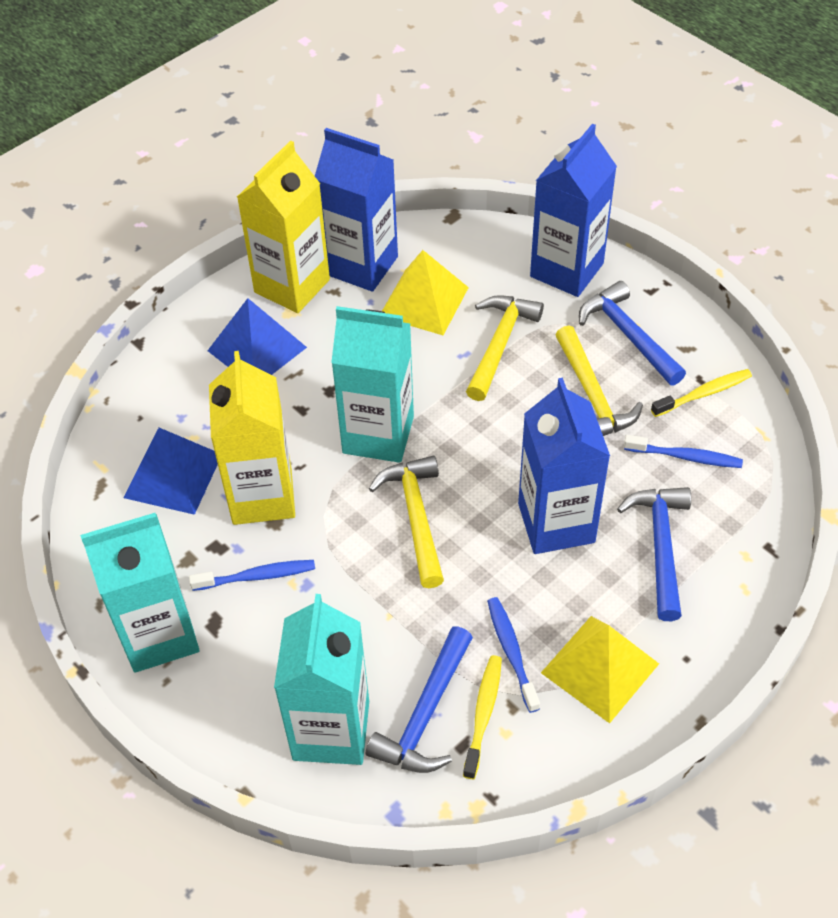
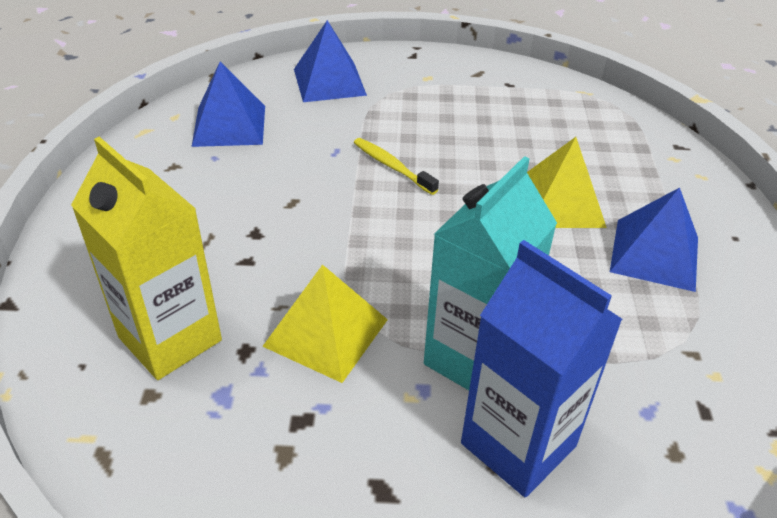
blue carton: [315,128,398,292] [518,378,610,554] [530,123,617,297] = 3 -> [461,240,623,497] = 1
blue hammer: [366,626,473,773] [579,281,686,385] [617,487,691,621] = 3 -> none = 0
blue pyramid: [123,428,218,515] [208,298,307,375] = 2 -> [192,61,265,147] [294,20,367,102] [610,188,698,292] = 3
blue toothbrush: [189,560,315,591] [487,597,540,713] [624,435,743,468] = 3 -> none = 0
turquoise carton: [80,513,199,673] [274,594,369,765] [331,306,414,463] = 3 -> [424,156,557,390] = 1
yellow carton: [209,351,295,525] [237,141,330,313] = 2 -> [71,137,222,380] = 1
yellow hammer: [369,456,444,588] [466,295,544,401] [556,325,643,436] = 3 -> none = 0
yellow toothbrush: [463,655,502,779] [651,369,752,417] = 2 -> [354,138,439,195] = 1

